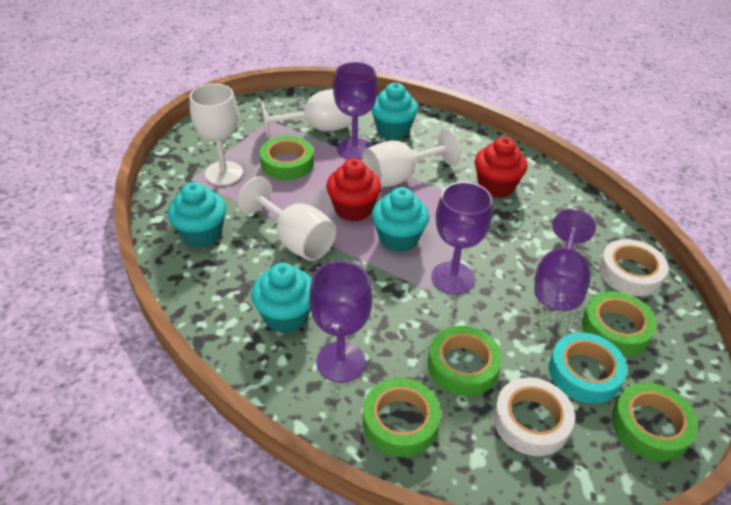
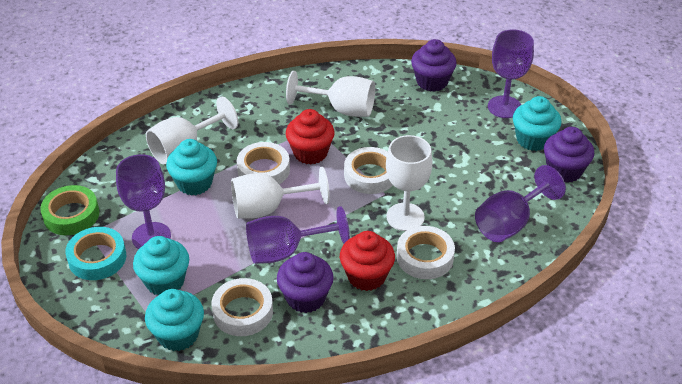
green tape: [260,136,314,180] [363,378,441,457] [428,326,502,396] [582,291,657,356] [612,383,698,462] = 5 -> [40,185,99,235] = 1
purple cupcake: none = 0 -> [277,252,334,313] [411,39,457,92] [544,127,594,183] = 3
white tape: [493,378,575,456] [599,239,668,296] = 2 -> [211,278,273,336] [237,142,290,184] [344,147,393,194] [397,226,455,279] = 4

